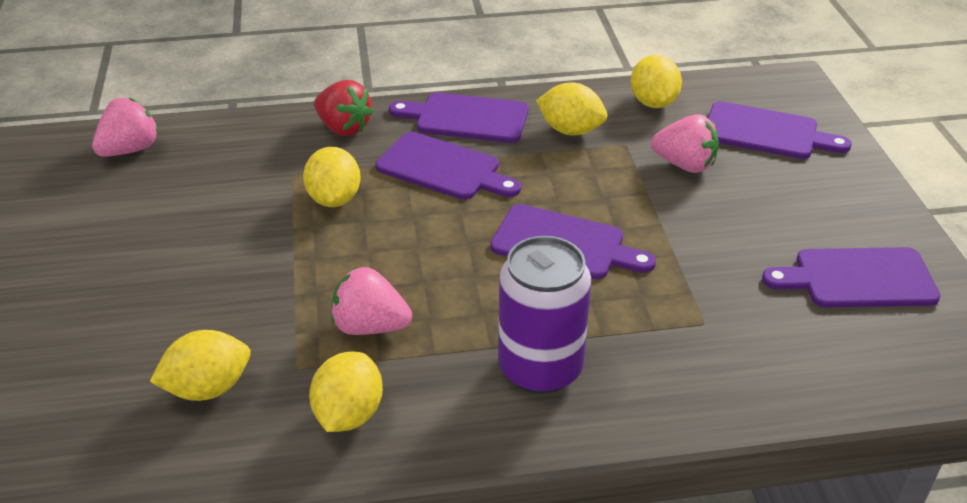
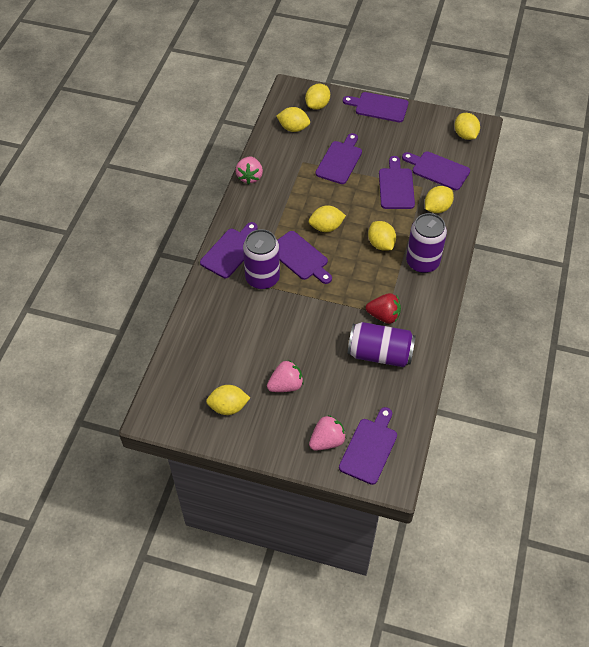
purple can: [498,236,591,394] = 1 -> [243,229,280,289] [348,322,416,367] [406,213,447,273] = 3
purple cutting board: [376,132,521,200] [389,93,528,143] [490,204,656,279] [708,101,852,159] [762,247,941,307] = 5 -> [200,222,258,278] [277,231,332,284] [316,133,362,184] [339,407,397,485] [343,92,408,122] [379,156,415,209] [402,151,470,190] = 7
yellow lemon: [150,330,250,401] [303,147,361,207] [309,352,383,432] [536,83,607,136] [631,55,682,108] = 5 -> [206,385,250,415] [276,107,310,132] [305,84,330,110] [309,205,346,232] [368,221,396,251] [425,186,454,213] [455,113,480,140] = 7

